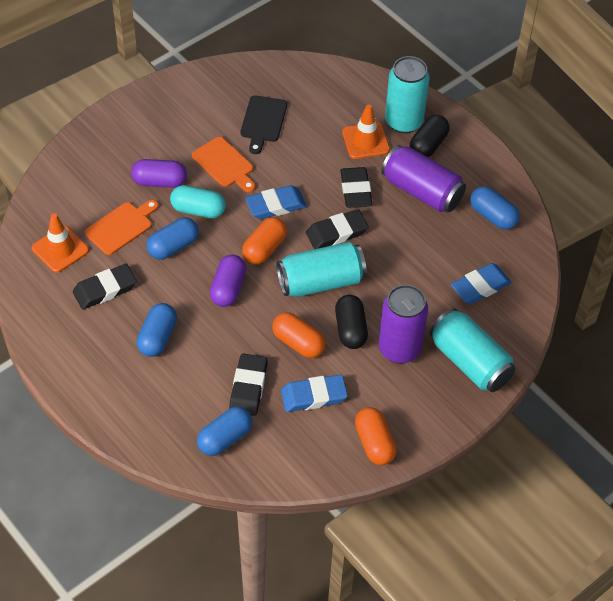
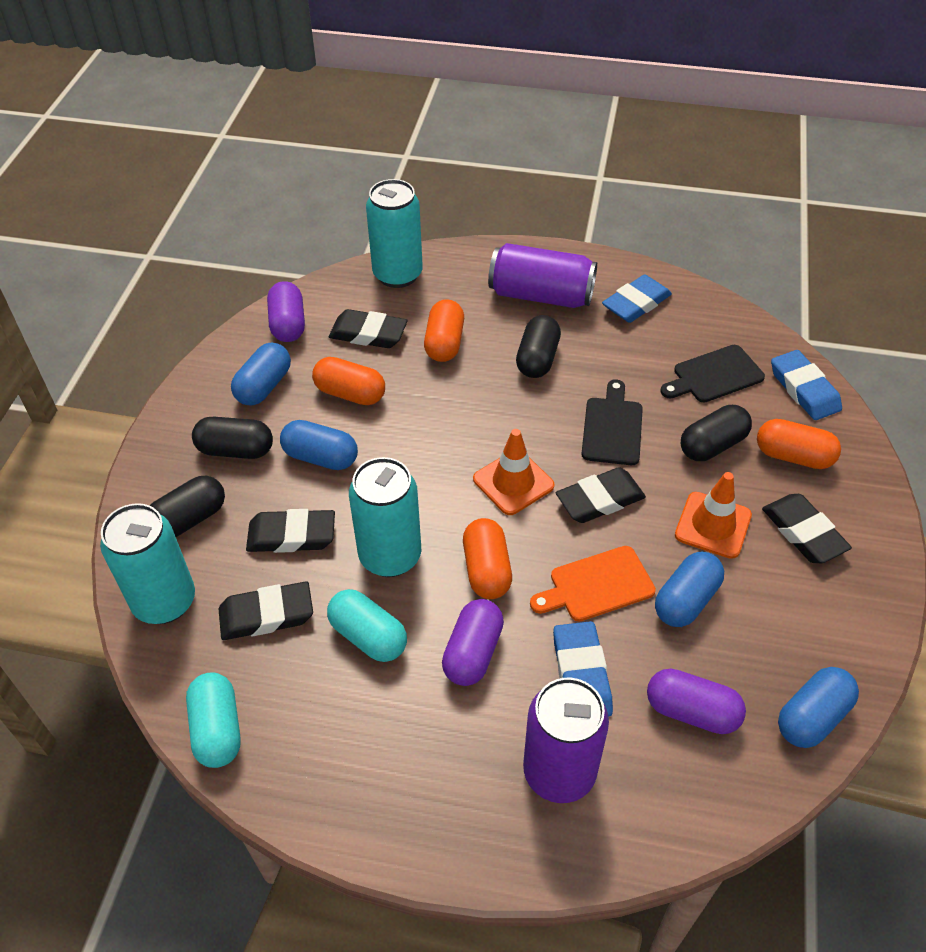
black capsule: [335,295,368,349] [410,115,450,158] = 2 -> [149,476,225,537] [192,417,273,459] [516,315,561,378] [681,405,752,461] = 4
black cutting board: [240,95,287,154] = 1 -> [581,380,643,465] [660,345,765,402] = 2
black eraser: [73,264,137,310] [229,354,268,416] [306,209,369,249] [340,167,372,208] = 4 -> [219,581,313,640] [246,509,335,553] [329,309,408,348] [556,467,646,523] [762,494,852,563] = 5
orange capsule: [242,217,287,264] [272,312,326,358] [355,407,397,465] = 3 -> [312,357,385,405] [424,299,464,362] [463,518,512,599] [757,419,841,469] = 4
orange cutting board: [85,200,159,255] [192,137,255,192] = 2 -> [530,546,656,621] = 1
purple capsule: [131,159,187,188] [210,255,246,307] = 2 -> [267,281,305,342] [442,599,504,686] [647,669,746,734] = 3
turquoise capsule: [170,185,226,218] = 1 -> [186,672,241,768] [327,589,407,662] = 2

